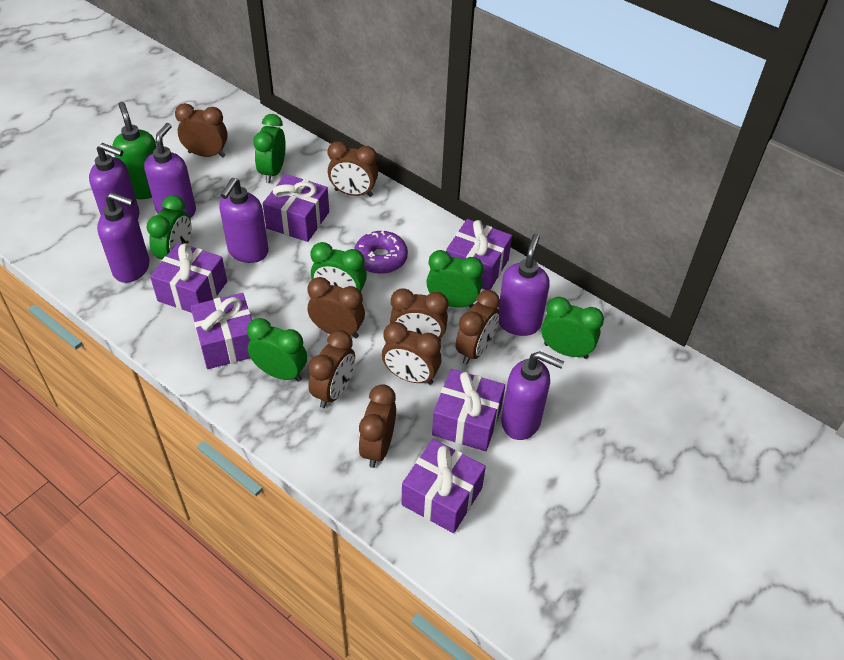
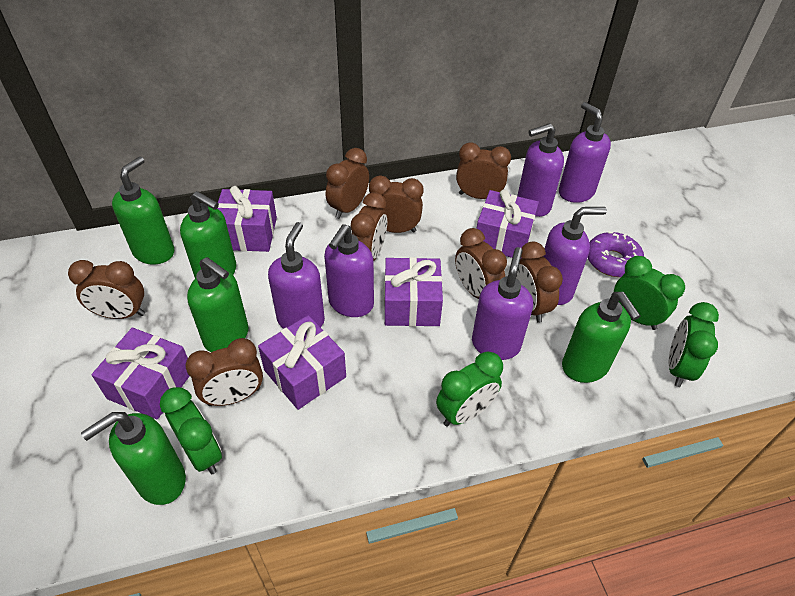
green clock: [147,195,191,259] [247,318,307,382] [253,114,286,183] [310,242,367,292] [426,250,484,308] [541,297,604,359] = 6 -> [160,387,222,474] [436,352,503,427] [614,256,685,330] [669,302,719,387] = 4
green soap dispenser: [113,102,157,199] = 1 -> [81,412,186,505] [112,157,174,265] [180,191,236,278] [187,257,248,352] [562,292,641,383] = 5
purple gift: [150,242,227,313] [190,293,252,369] [263,174,329,242] [402,439,486,533] [432,369,505,451] [446,219,512,290] = 6 -> [92,328,190,420] [217,186,277,252] [258,315,346,410] [384,257,443,326] [476,189,539,258] = 5

